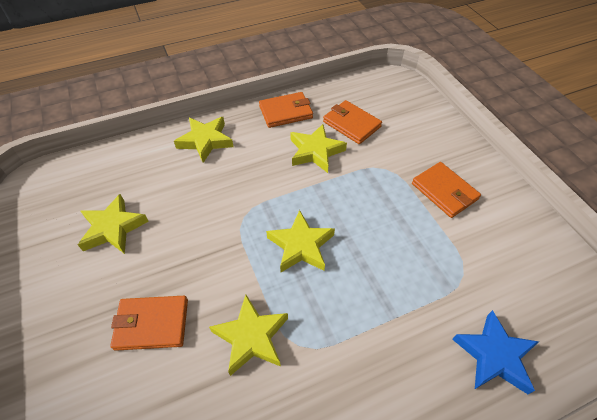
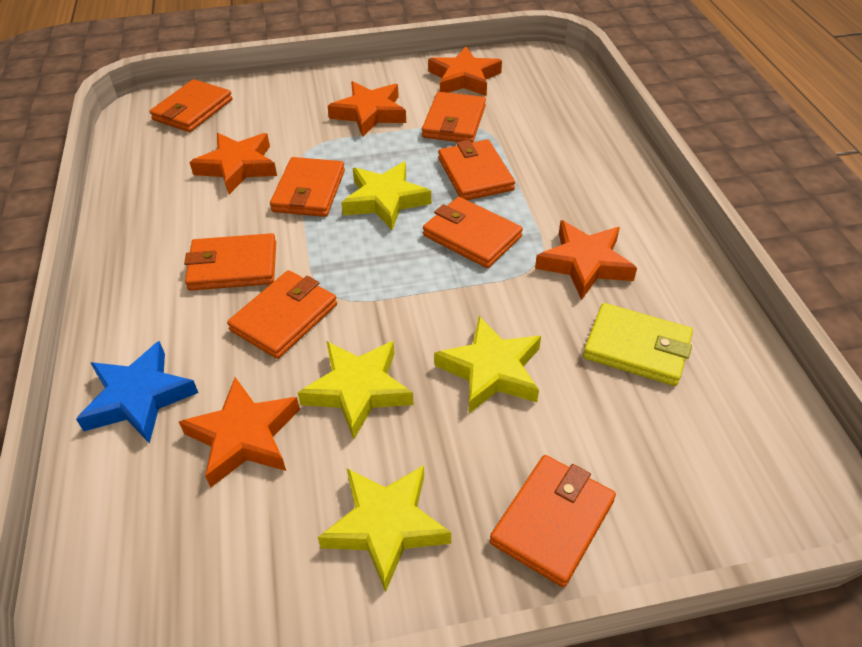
orange star: none = 0 -> [179,377,300,488] [190,133,277,194] [328,81,406,137] [428,46,502,96] [535,220,637,300] = 5
orange wallet: [110,296,188,351] [259,92,313,128] [323,100,382,144] [412,162,481,218] = 4 -> [149,79,233,132] [184,233,276,291] [227,270,337,359] [270,157,345,217] [422,92,486,143] [423,197,523,268] [438,140,515,200] [490,455,616,587] = 8
yellow star: [78,194,149,254] [174,117,233,163] [209,294,288,376] [266,210,335,272] [290,124,347,173] = 5 -> [298,341,414,439] [318,465,451,592] [341,162,431,230] [434,316,541,413] = 4
yellow wallet: none = 0 -> [583,303,693,386] = 1

